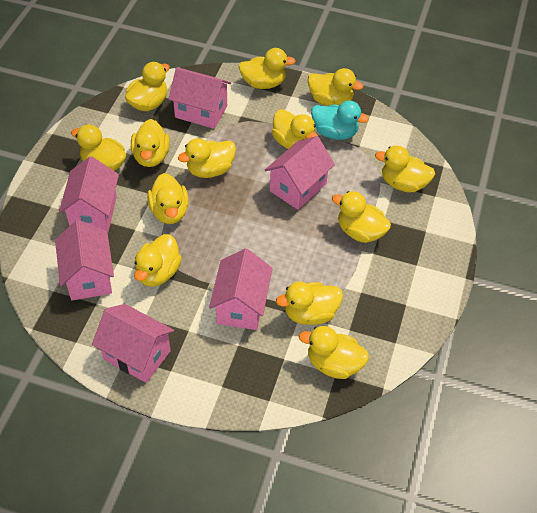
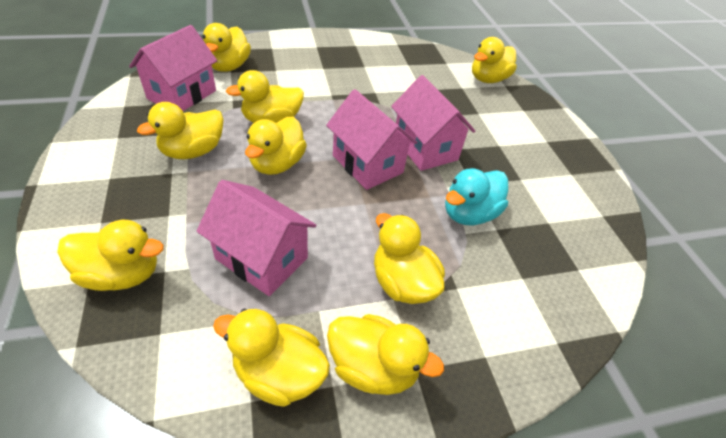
pink house: [55,220,114,300] [59,156,119,233] [92,304,174,383] [169,67,231,129] [209,249,273,330] [265,136,335,210] = 6 -> [129,25,217,111] [196,180,316,296] [326,89,418,190] [391,75,476,171] = 4
yellow duck: [71,125,126,171] [125,62,170,111] [131,119,170,167] [134,234,182,287] [147,173,189,224] [178,138,236,178] [238,48,296,89] [272,109,318,149] [276,281,343,325] [299,326,369,379] [308,68,363,106] [332,191,391,243] [375,146,435,192] = 13 -> [57,220,164,291] [137,102,224,159] [203,23,251,72] [213,309,330,407] [226,70,304,123] [245,117,307,175] [327,314,444,395] [374,213,445,304] [472,37,517,83] = 9

